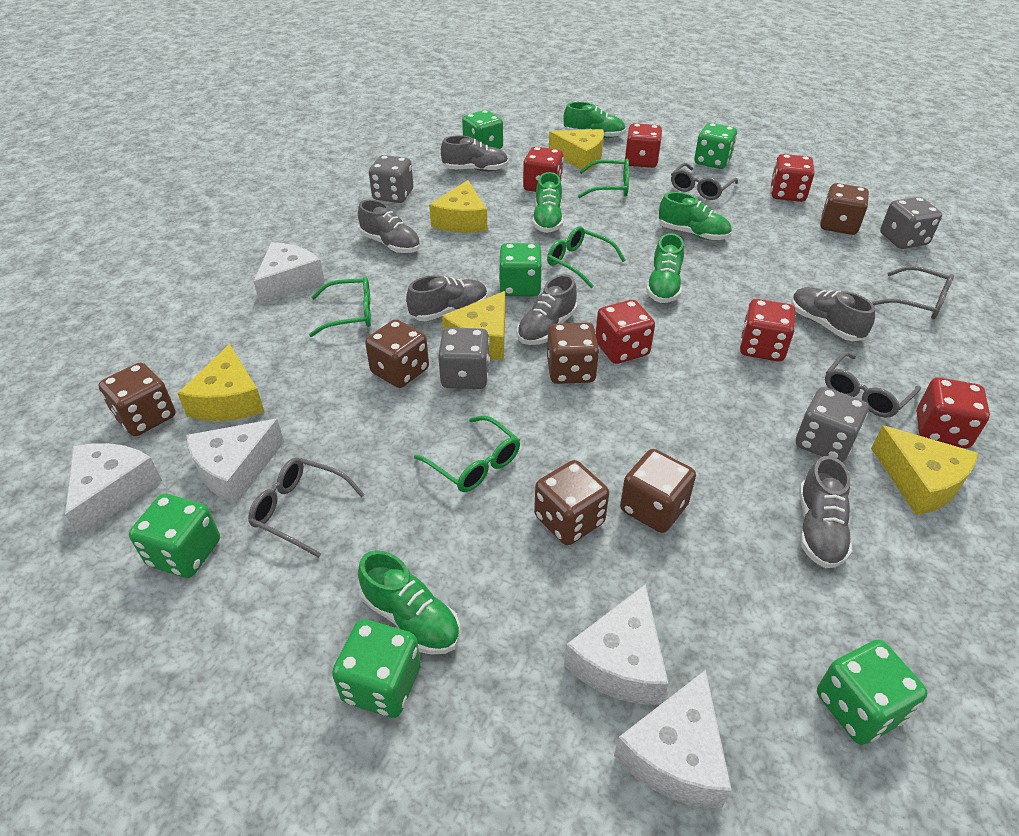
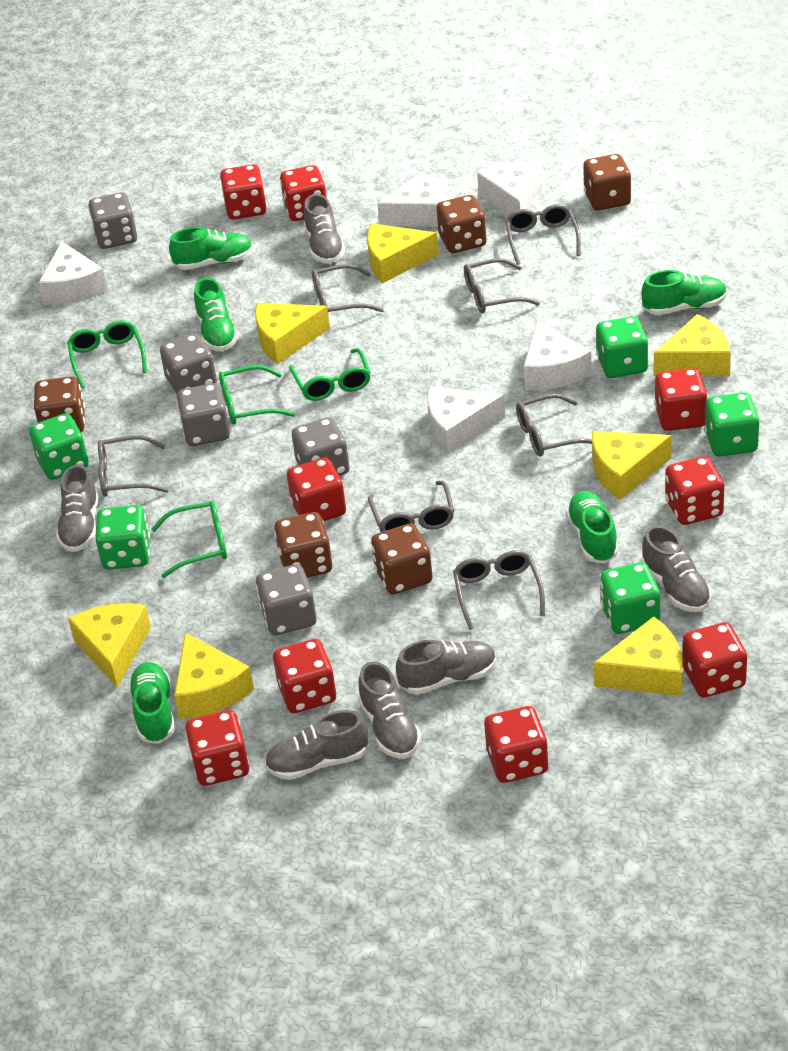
brown dice: [99,362,176,436] [365,319,429,388] [534,460,609,545] [547,323,599,384] [620,449,696,533] [820,183,869,235] = 6 -> [34,376,85,432] [274,512,333,578] [371,523,433,595] [437,195,487,253] [583,154,631,211] = 5
green dice: [129,494,220,578] [332,619,421,718] [462,110,503,149] [499,243,542,296] [694,123,737,169] [817,639,928,745] = 6 -> [29,413,89,480] [95,505,150,570] [596,316,648,378] [600,562,660,634] [705,392,760,456] = 5
grey dice: [369,155,413,203] [438,328,490,389] [796,387,868,462] [880,197,942,249] = 4 -> [89,192,137,249] [160,334,217,394] [177,383,230,446] [256,564,317,636] [292,417,350,476] = 5
grey glasses: [248,458,365,558] [671,163,738,200] [825,352,921,417] [872,266,954,319] = 4 -> [98,435,169,497] [312,264,384,312] [368,481,454,532] [453,550,545,630] [464,258,540,313] [505,204,581,265] [516,394,592,456] = 7
red dice: [523,146,564,192] [596,300,655,364] [625,123,662,168] [740,299,796,362] [771,154,815,202] [917,378,990,448] = 6 -> [185,710,249,786] [220,164,267,219] [273,639,336,713] [280,165,327,221] [287,457,346,521] [484,706,548,783] [655,368,707,431] [665,456,724,525] [682,622,747,698] = 9
yellow cheese: [177,344,264,421] [429,180,488,233] [442,291,505,360] [549,129,604,172] [871,425,978,515] = 5 -> [68,603,151,688] [174,632,254,719] [255,303,330,364] [367,223,439,283] [592,431,672,500] [594,616,683,696] [654,314,731,376] = 7

